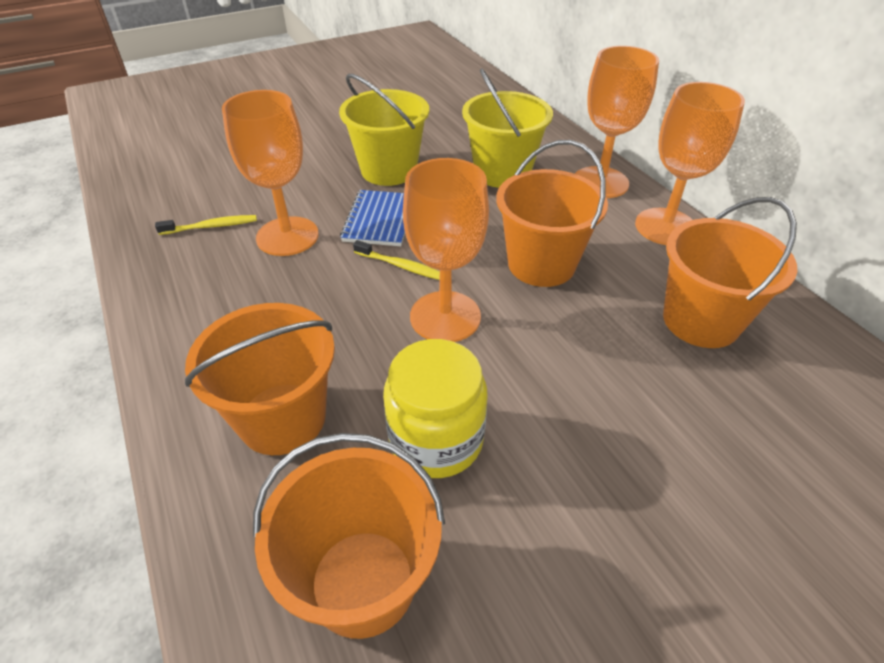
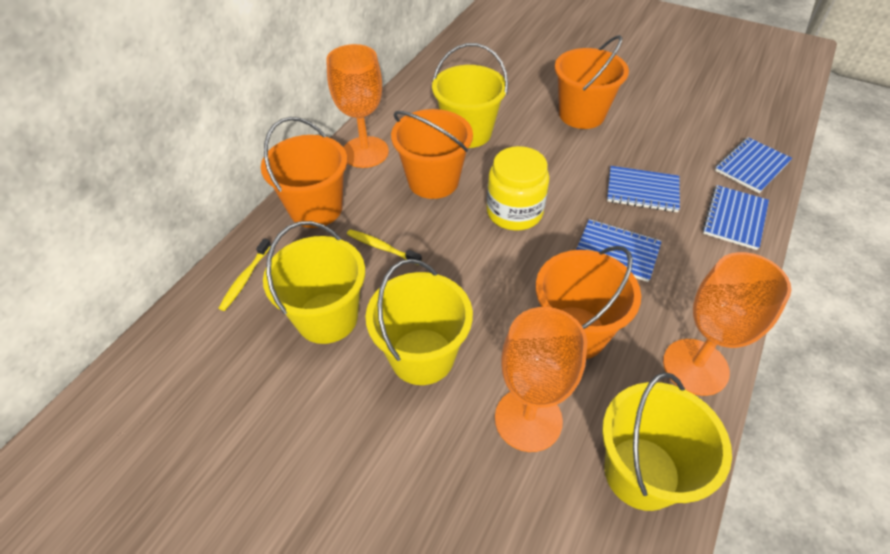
blue notebook: [340,190,405,246] = 1 -> [576,219,662,282] [607,166,680,212] [702,185,769,250] [715,137,792,193] = 4
orange goblet: [222,90,319,256] [403,158,489,342] [575,46,659,198] [635,82,745,245] = 4 -> [326,44,389,168] [495,307,587,452] [663,252,791,396] = 3
yellow bucket: [339,74,429,186] [462,68,553,188] = 2 -> [263,221,365,344] [365,259,473,385] [432,43,508,148] [602,372,732,511] = 4

